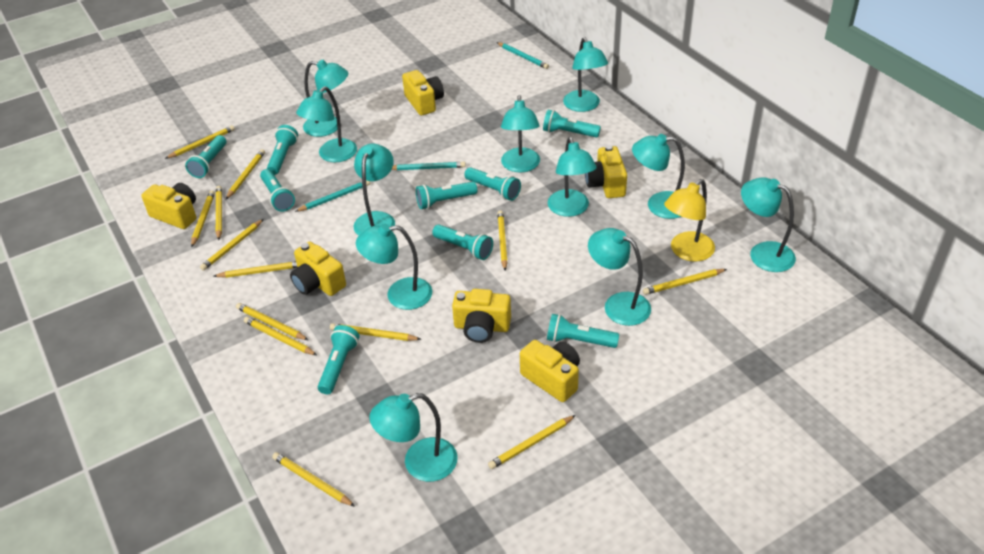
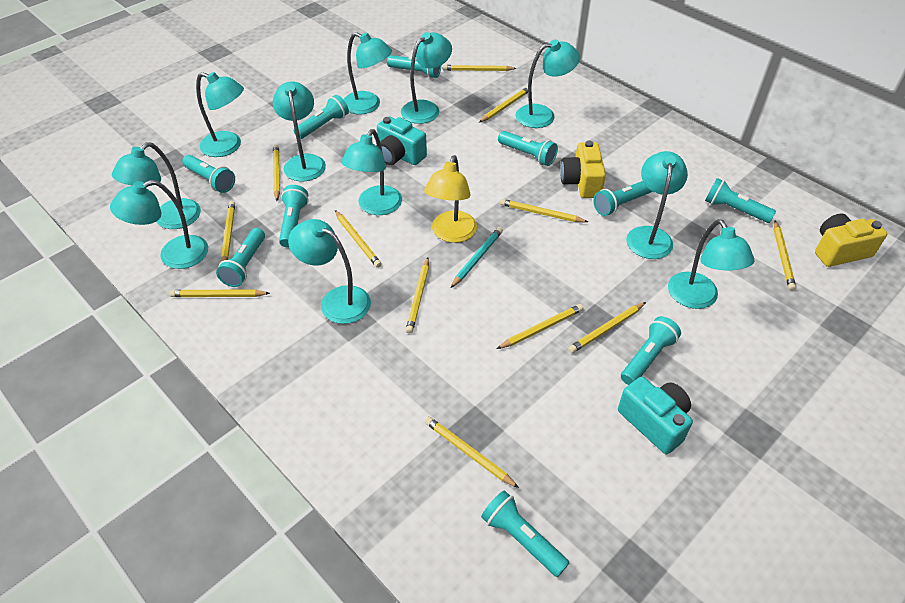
turquoise camera: none = 0 -> [377,116,427,165] [618,377,693,454] = 2
turquoise flashlight: [185,135,226,178] [260,169,295,212] [267,125,298,175] [318,325,360,394] [416,182,477,209] [432,225,493,260] [464,167,521,201] [543,110,601,138] [547,314,619,348] = 9 -> [182,155,235,193] [216,228,265,287] [279,185,309,247] [294,95,349,139] [387,55,441,78] [481,490,569,577] [498,131,558,166] [593,181,652,216] [621,316,681,385] [705,178,776,223] = 10
turquoise pencil: [295,181,370,212] [392,162,466,170] [497,42,549,69] = 3 -> [451,227,503,288] = 1
yellow camera: [141,183,196,229] [290,241,346,296] [402,70,444,116] [452,289,511,343] [520,340,580,402] [585,145,627,198] = 6 -> [560,141,606,198] [815,213,887,267] = 2
yellow pencil: [165,125,235,159] [191,190,215,247] [200,219,263,271] [213,261,298,278] [216,186,222,240] [226,149,265,199] [236,303,308,340] [244,317,317,355] [272,452,355,507] [330,323,421,341] [488,415,576,469] [497,210,508,271] [643,269,727,295] = 13 -> [169,290,270,297] [221,201,235,261] [273,144,280,201] [335,210,382,268] [406,257,429,334] [425,417,519,488] [443,65,517,71] [479,86,528,123] [497,304,584,349] [500,199,588,222] [568,302,646,353] [774,221,796,291] = 12

